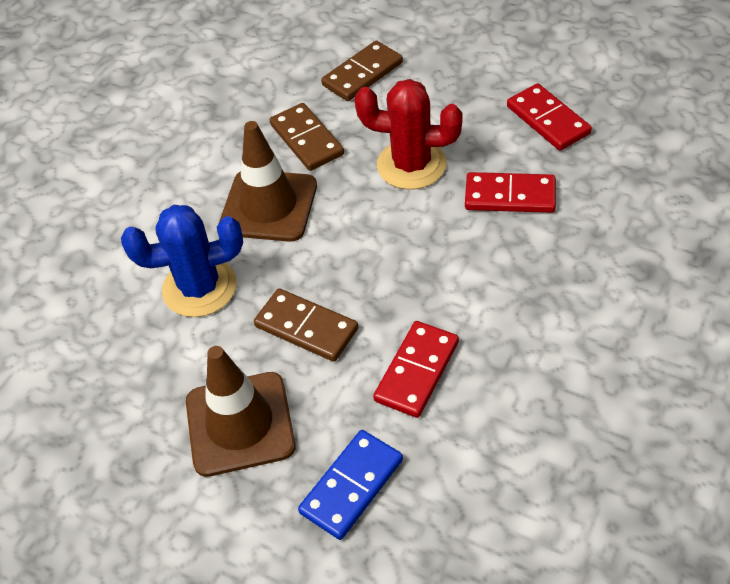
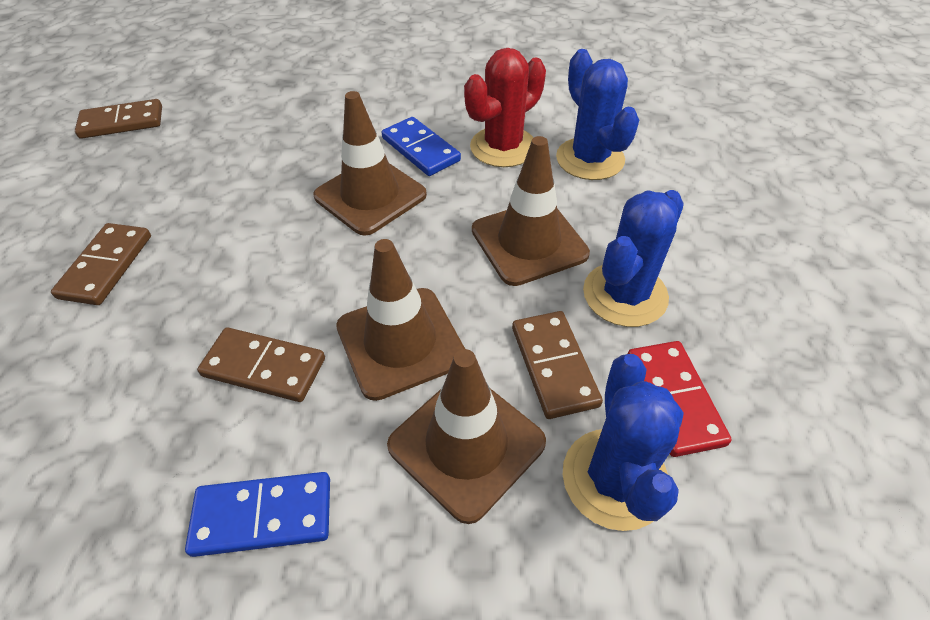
blue cactus: [121,205,243,317] = 1 -> [556,49,639,180] [563,354,684,531] [583,190,684,327] = 3
blue domino: [298,430,403,540] = 1 -> [185,472,330,557] [382,117,461,176] = 2
brown domino: [254,289,358,362] [270,103,344,171] [321,41,403,101] = 3 -> [51,223,151,305] [75,99,162,139] [197,328,325,402] [512,311,603,419] = 4
brown traffic cone: [186,346,296,477] [219,121,317,242] = 2 -> [313,91,427,236] [336,239,465,401] [387,349,546,524] [472,136,590,286] = 4
red domino: [373,321,459,418] [465,172,556,213] [507,83,592,151] = 3 -> [627,341,732,457] = 1

